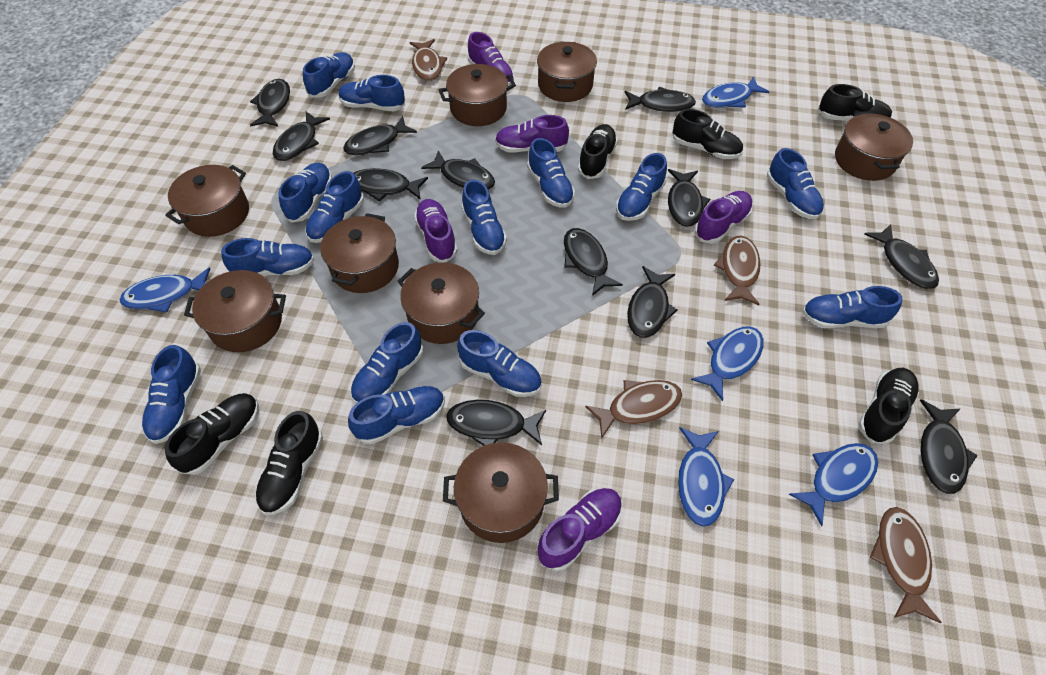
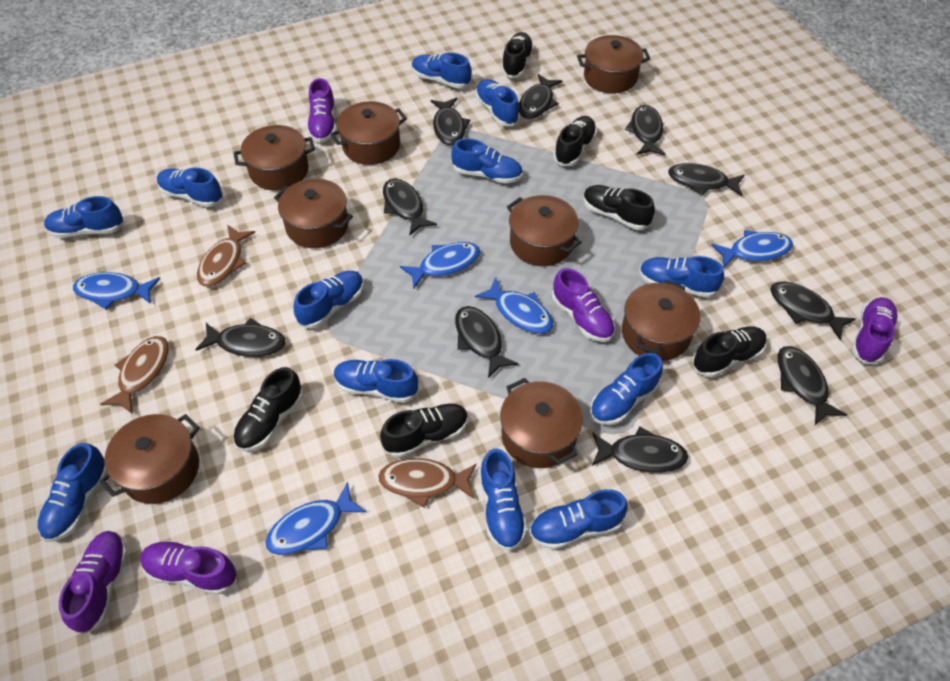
black fish: [250,79,290,127] [273,112,330,161] [343,116,417,155] [354,168,428,202] [421,150,495,190] [446,400,546,446] [564,228,623,296] [625,87,696,112] [627,266,678,338] [668,169,710,227] [864,224,939,289] [920,399,978,494] = 12 -> [196,318,285,357] [383,179,437,236] [431,98,471,146] [455,306,519,378] [519,74,562,119] [592,426,688,473] [625,105,665,155] [668,163,744,196] [770,282,856,340] [778,346,847,425] = 10
blue shoe: [142,345,201,444] [221,238,314,276] [279,163,332,223] [303,52,355,98] [305,171,364,243] [338,75,405,111] [348,386,445,445] [351,322,424,404] [457,330,542,397] [461,179,507,255] [527,138,575,208] [616,153,667,221] [767,148,824,219] [802,286,902,328] = 14 -> [38,443,107,542] [44,196,125,238] [157,168,223,207] [294,271,364,329] [334,359,418,403] [412,52,472,89] [451,138,523,184] [475,79,520,126] [479,449,527,551] [529,489,628,549] [590,353,663,425] [639,256,724,298] = 12
brown fish: [409,39,447,81] [585,380,682,439] [714,236,761,305] [870,507,942,623] = 4 -> [100,336,168,414] [197,225,255,287] [378,458,476,508] = 3

